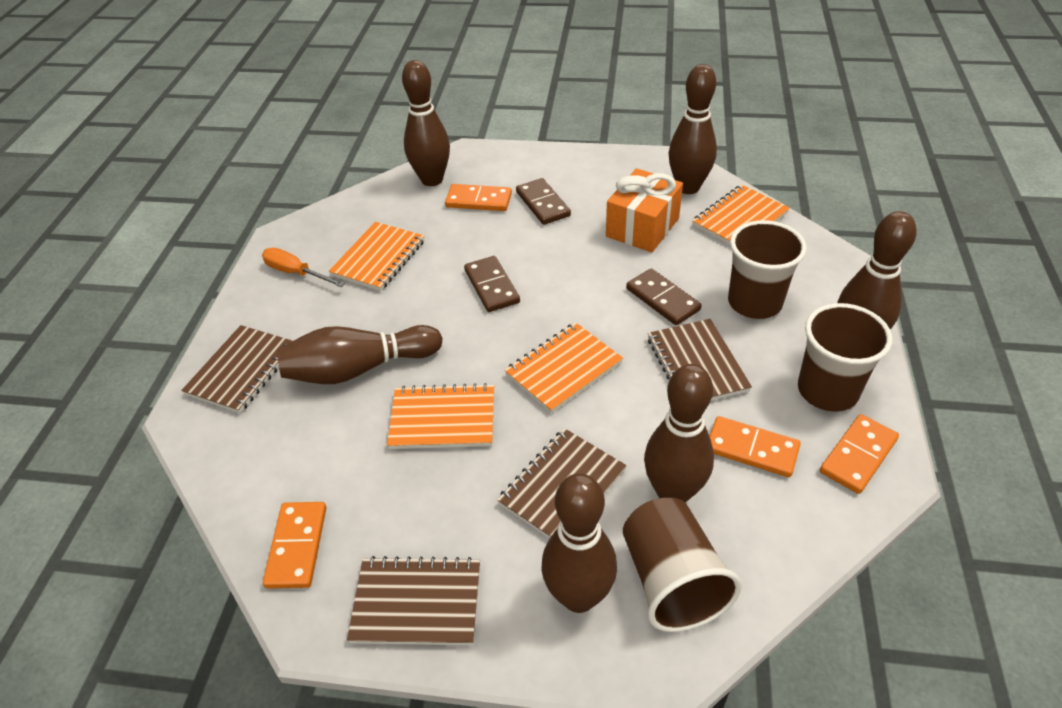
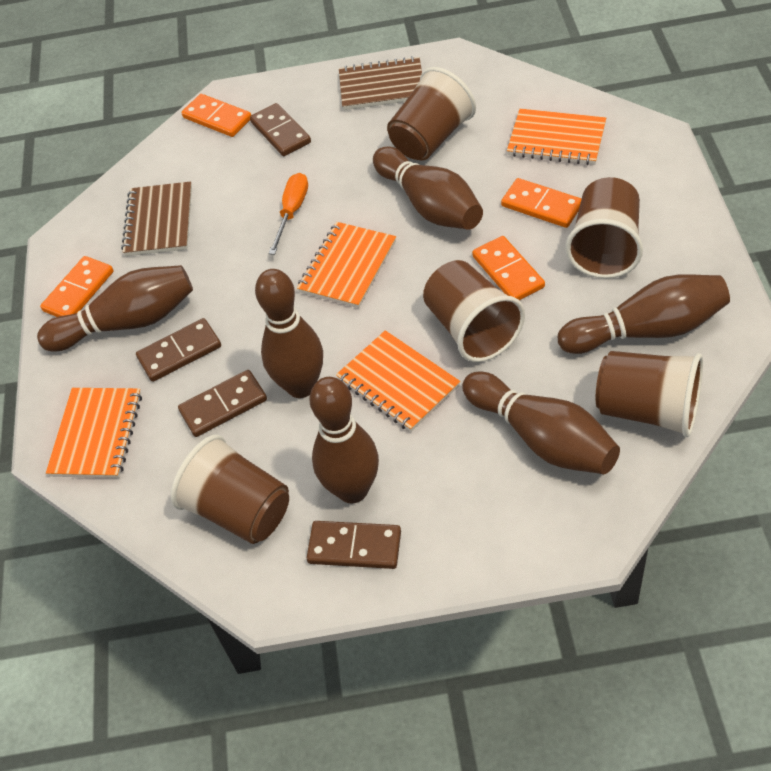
brown cup: [623,498,742,632] [728,220,807,319] [798,303,892,412] = 3 -> [171,434,289,544] [387,67,476,160] [423,260,525,362] [565,177,643,279] [596,351,703,437] = 5
brown domino: [464,256,520,312] [516,178,571,225] [626,268,702,325] = 3 -> [136,318,221,382] [178,370,267,437] [250,103,311,156] [307,521,401,569] = 4
brown notebook: [181,325,292,413] [347,556,480,645] [497,428,627,539] [648,319,752,401] = 4 -> [121,181,192,256] [339,56,422,110] = 2
orange gift: [606,168,683,252] = 1 -> none = 0

